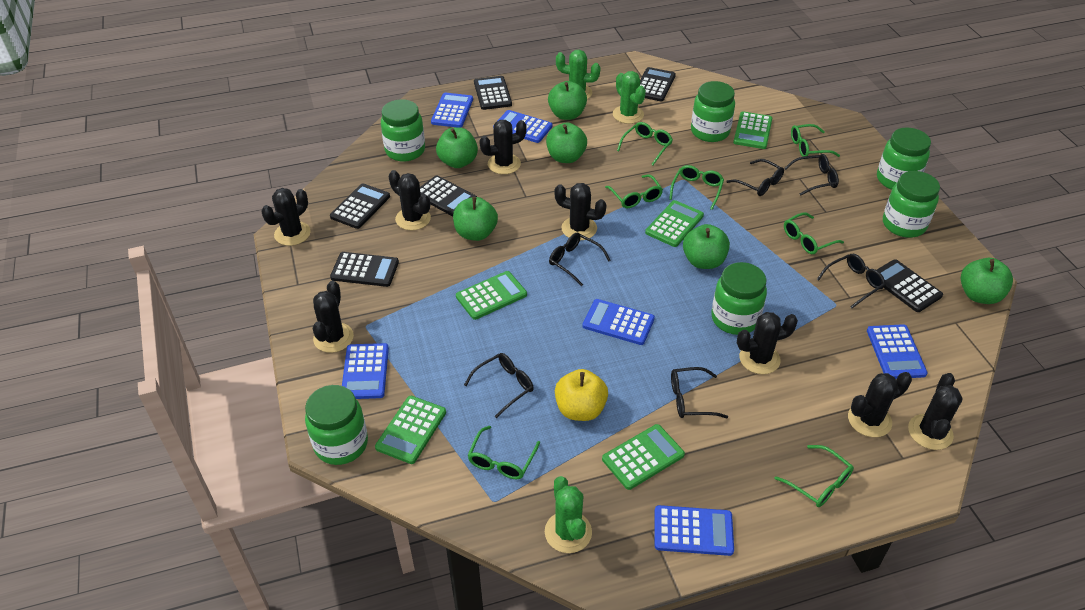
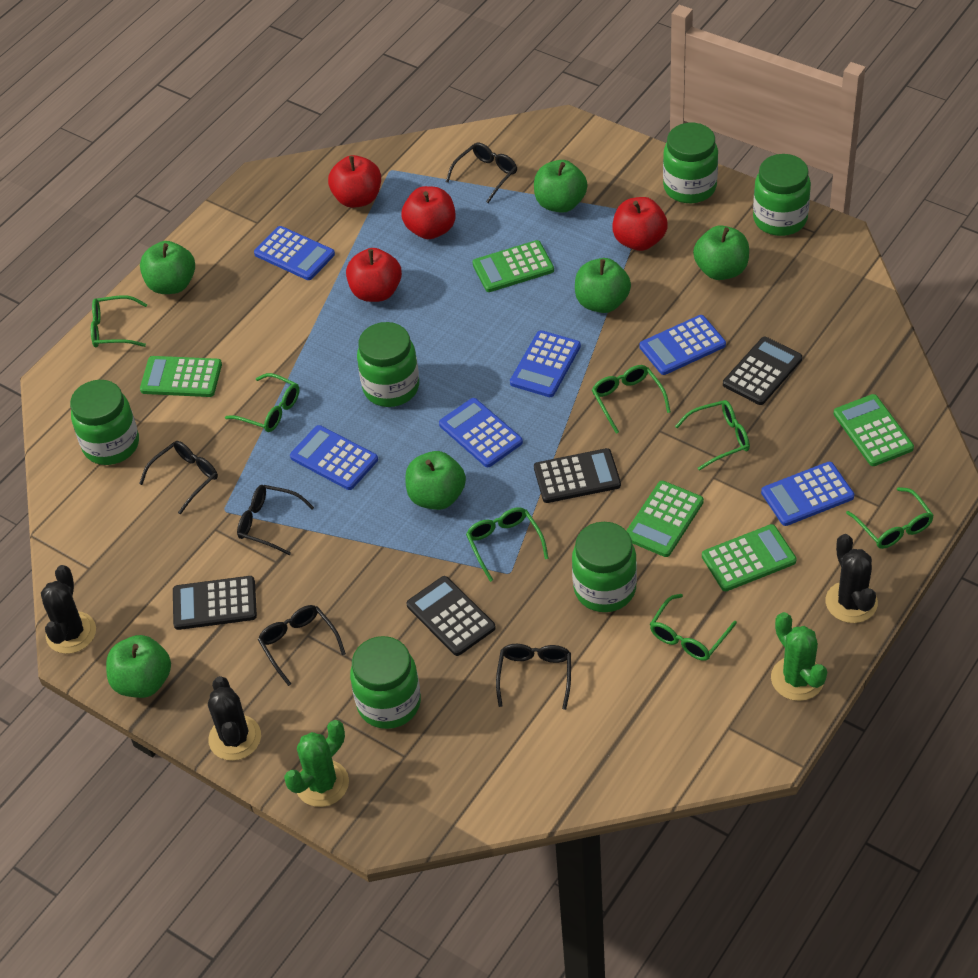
black cactus: [261,188,311,246] [313,281,354,353] [389,170,431,230] [479,120,527,174] [554,183,607,240] [737,312,798,374] [848,372,912,437] [908,373,963,450] = 8 -> [41,565,96,654] [208,676,261,761] [826,534,878,623] = 3
black calculator: [330,183,390,229] [330,252,399,287] [420,175,477,217] [474,76,512,110] [640,67,676,102] [877,259,943,312] = 6 -> [173,576,257,630] [406,576,496,656] [534,448,621,503] [723,337,802,405] = 4
black glasses: [464,353,534,418] [549,233,611,286] [671,367,728,418] [726,159,784,196] [784,154,839,196] [817,254,885,308] = 6 -> [139,441,218,515] [237,485,314,555] [258,605,346,686] [446,143,517,203] [496,644,571,710] = 5
green cactus: [545,476,592,553] [556,50,601,99] [613,71,646,124] = 3 -> [284,720,349,807] [771,612,827,701] = 2
red apple: none = 0 -> [328,155,381,208] [346,248,402,302] [401,186,456,239] [612,197,668,251] = 4
yellow apple: [555,369,608,421] = 1 -> none = 0

